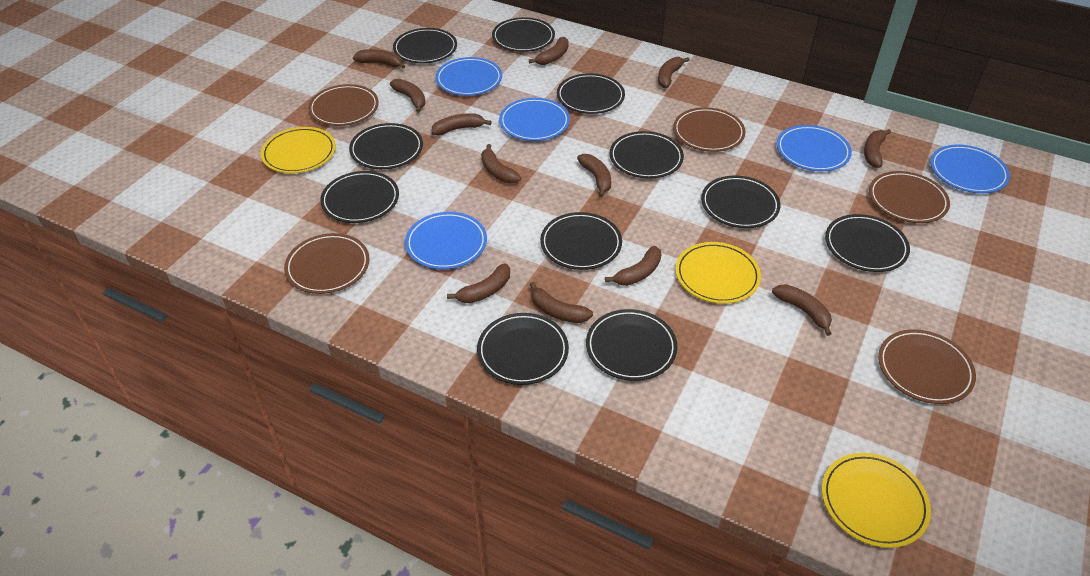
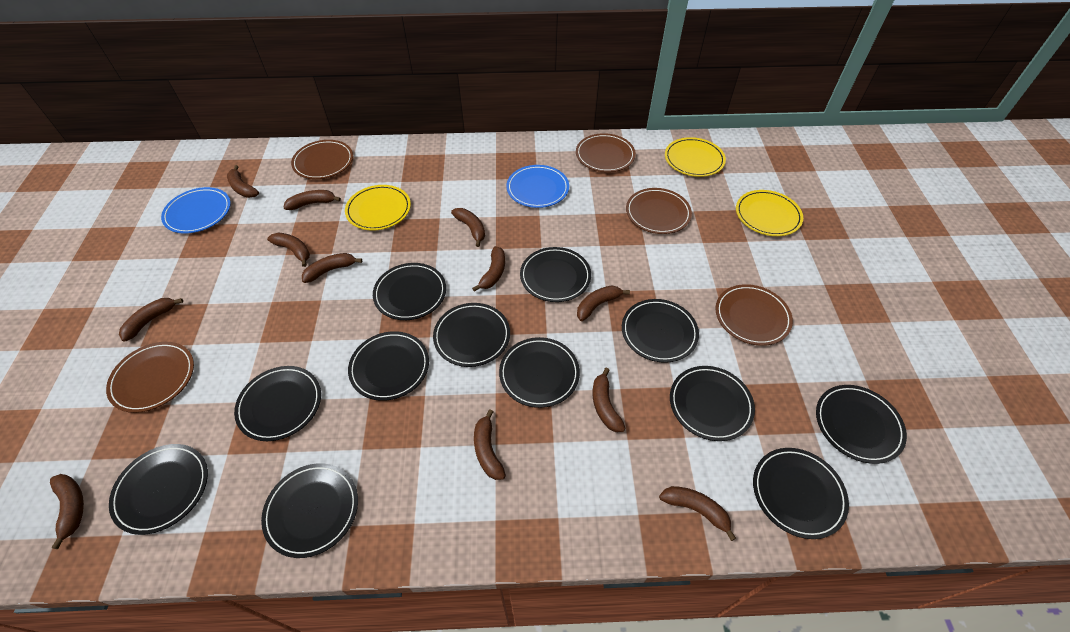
black plate: [320,171,399,223] [349,123,423,169] [393,28,457,63] [477,313,569,385] [492,17,555,52] [540,212,622,270] [557,73,625,114] [586,309,678,381] [610,131,684,179] [701,176,780,228] [825,214,910,272] = 11 -> [109,444,208,535] [234,366,321,441] [261,463,358,558] [348,331,429,401] [373,263,446,320] [433,303,510,367] [499,337,580,408] [520,247,591,302] [622,299,699,363] [670,366,755,441] [753,448,849,539] [816,385,907,464] = 12
blue plate: [405,212,487,269] [435,57,502,96] [499,98,570,141] [777,125,852,171] [930,144,1010,193] = 5 -> [161,187,231,234] [506,165,569,208] = 2

